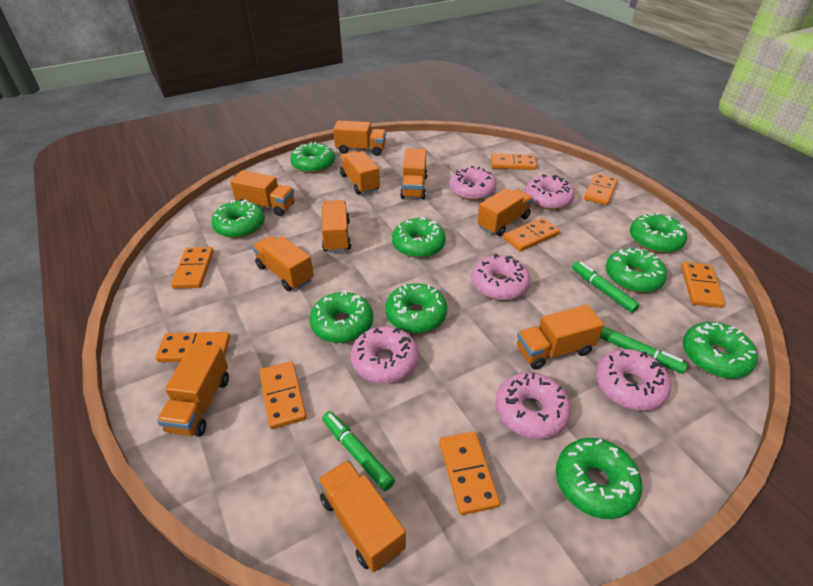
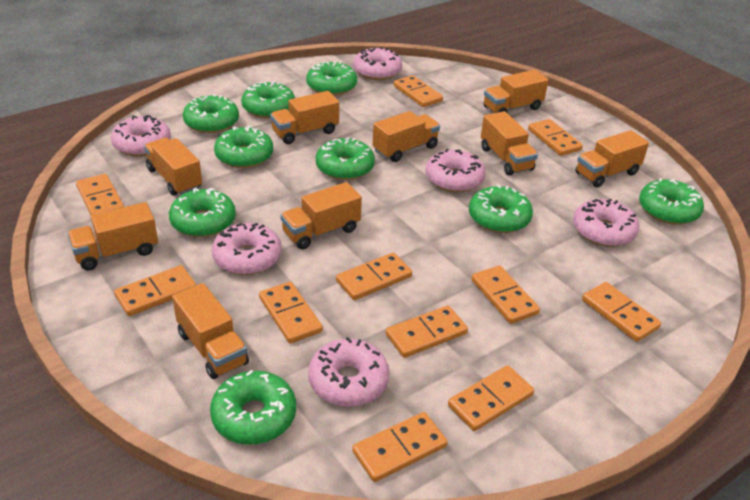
green marker: [322,411,395,491] [572,261,639,313] [600,326,688,373] = 3 -> none = 0
orange domino: [155,332,230,362] [171,247,214,289] [259,361,307,429] [439,431,500,515] [491,153,537,170] [503,218,560,251] [584,173,618,205] [681,262,725,308] = 8 -> [76,174,124,215] [114,265,196,316] [259,282,323,344] [336,253,412,300] [352,412,448,482] [386,306,468,358] [393,75,443,107] [448,365,534,431] [471,265,540,324] [528,119,583,156] [582,282,661,342] = 11
orange truck: [157,343,229,437] [230,170,294,216] [252,236,314,291] [318,460,406,573] [322,200,351,253] [333,120,386,156] [339,151,380,195] [400,148,428,200] [477,188,533,236] [517,305,604,370] = 10 -> [67,202,158,271] [144,138,202,196] [172,283,249,379] [270,91,339,144] [280,182,362,249] [373,111,440,162] [481,111,538,176] [484,70,549,113] [576,130,649,187] = 9

